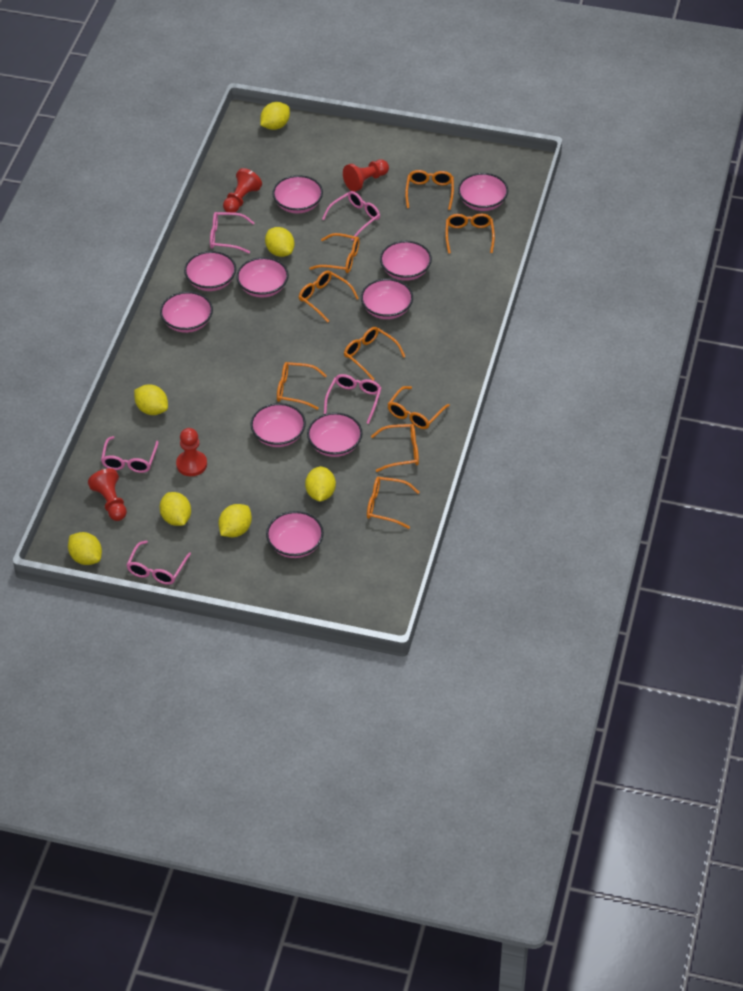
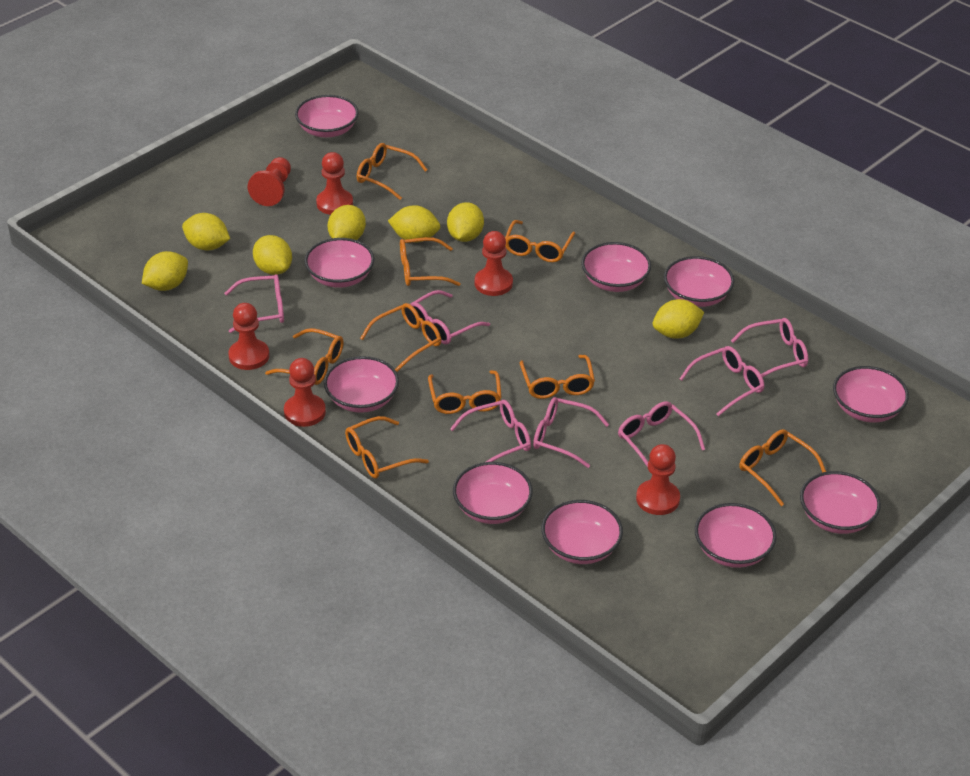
pink glasses: [101,436,159,473] [127,541,191,585] [210,212,254,254] [322,191,380,241] [324,374,382,424] = 5 -> [224,274,284,333] [410,290,490,345] [450,400,531,462] [533,397,609,468] [618,401,705,467] [679,346,765,416] [731,318,808,378] = 7
red pawn: [88,468,127,521] [176,428,207,476] [223,168,262,213] [343,159,389,192] = 4 -> [228,303,269,370] [248,157,291,206] [284,358,326,427] [316,152,353,215] [475,231,513,296] [636,444,680,515] = 6

